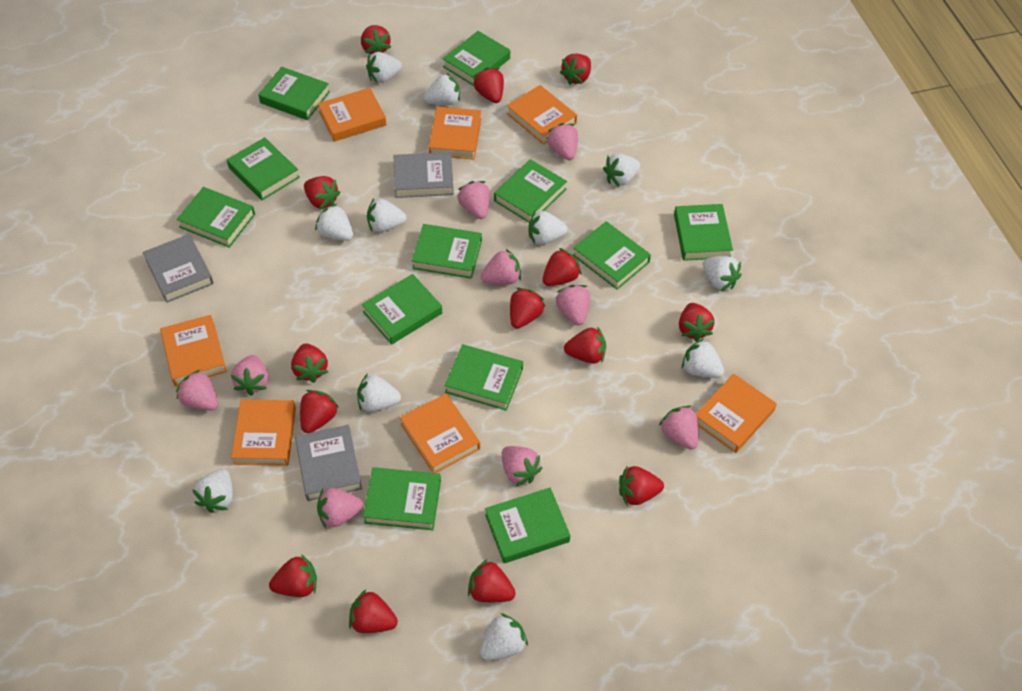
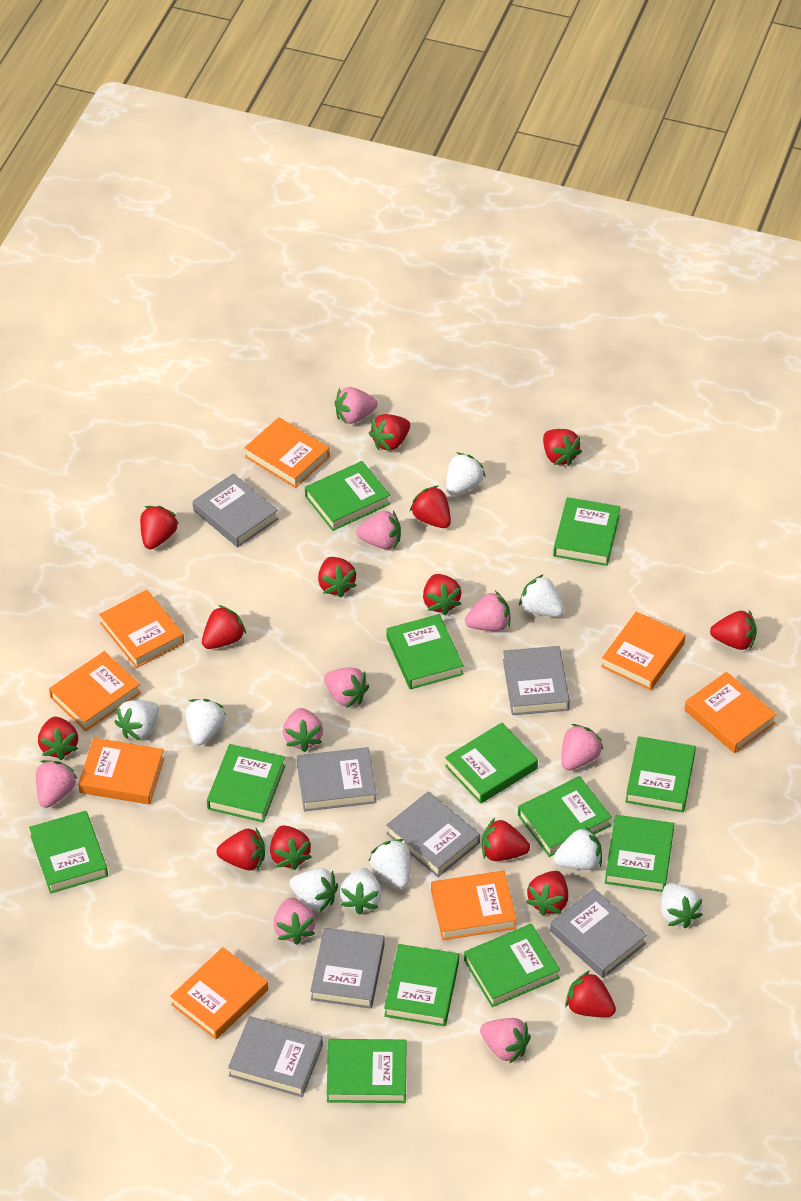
grey book: [143,234,214,303] [295,425,362,501] [394,152,454,198] = 3 -> [193,473,278,547] [228,1016,323,1097] [297,747,376,811] [310,928,385,1009] [386,791,480,877] [503,646,570,715] [550,888,647,978] = 7
orange book: [160,315,227,386] [231,400,296,466] [318,88,386,142] [400,393,480,473] [428,107,481,160] [507,85,577,145] [696,374,777,453] = 7 -> [49,651,141,731] [78,738,164,804] [99,590,184,668] [170,947,268,1039] [244,417,330,488] [431,870,517,940] [601,611,685,690] [685,672,777,753] = 8
white strawberry: [192,469,233,513] [315,204,353,241] [357,373,401,412] [366,52,402,83] [367,198,406,232] [424,73,460,105] [480,613,528,660] [529,211,568,245] [603,153,640,187] [682,338,724,378] [703,256,741,291] = 11 -> [115,700,159,741] [186,699,226,745] [289,868,338,912] [340,868,382,915] [369,839,411,888] [446,453,486,495] [519,574,564,617] [553,827,602,870] [661,883,703,929] = 9

